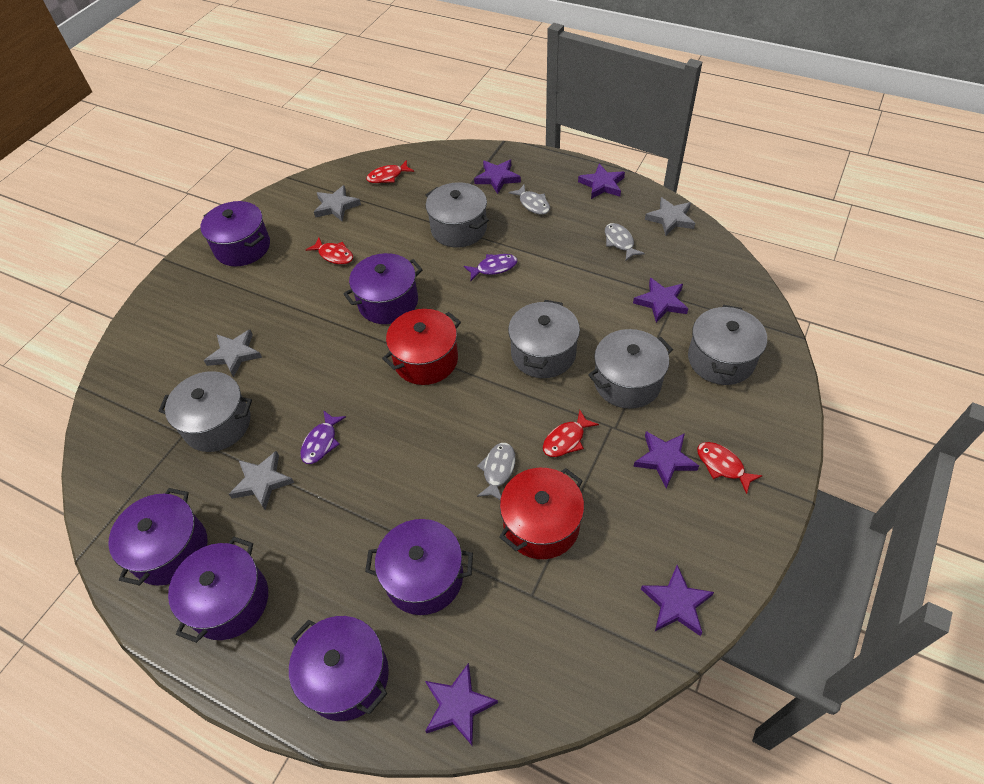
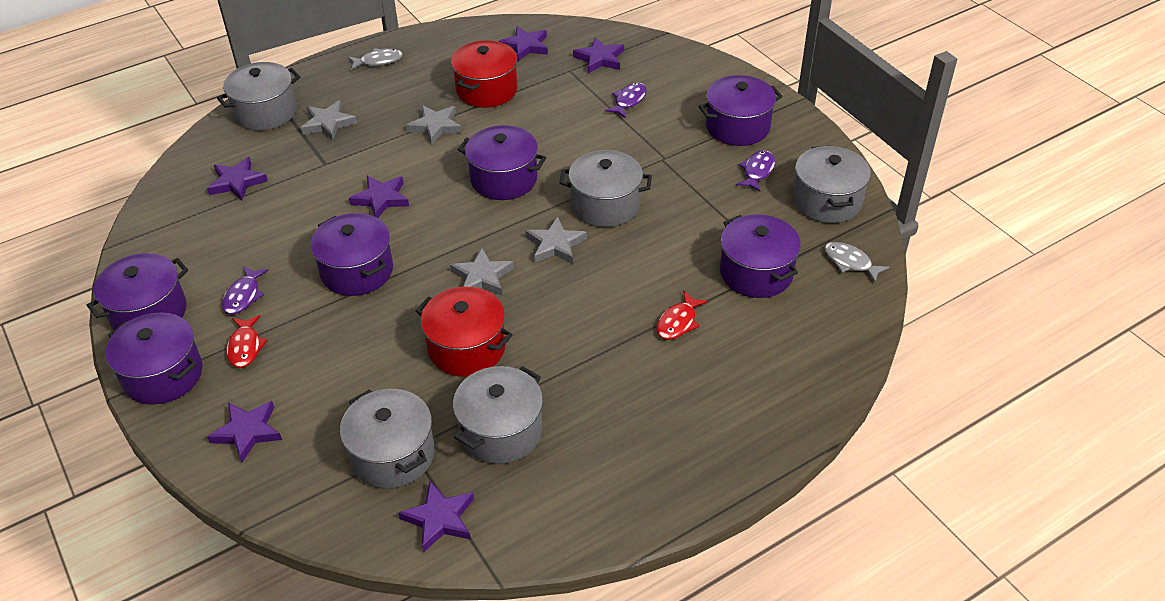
grey fish: [477,443,516,500] [509,185,550,215] [605,223,645,260] = 3 -> [348,48,403,70] [824,242,889,282] = 2
purple fish: [300,410,346,464] [464,254,517,281] = 2 -> [222,266,269,315] [605,82,647,118] [736,150,775,192] = 3
red fish: [305,238,353,265] [366,160,414,183] [543,410,599,457] [697,442,763,494] = 4 -> [226,315,268,368] [657,291,708,340] = 2

